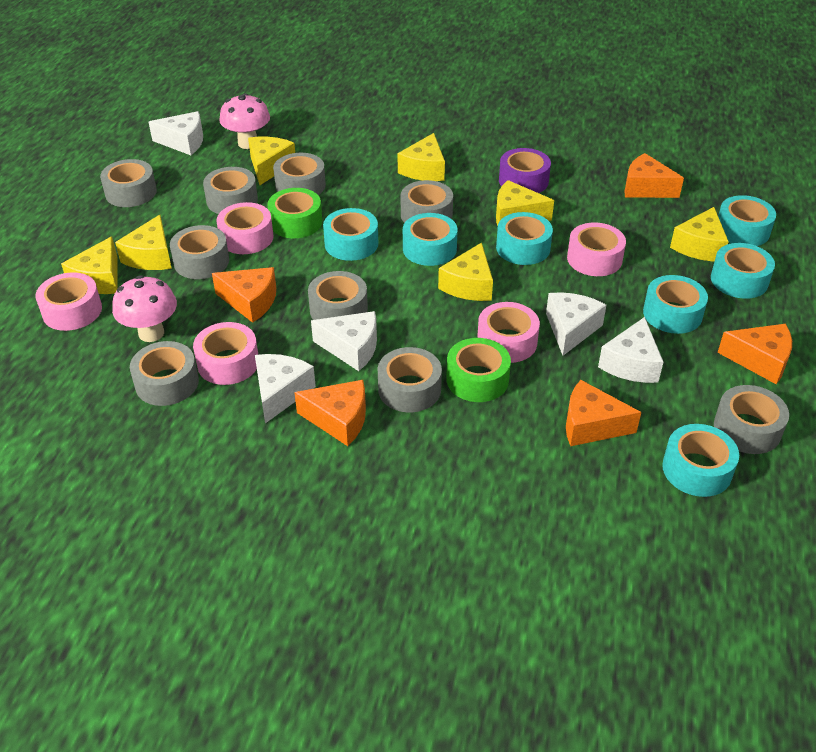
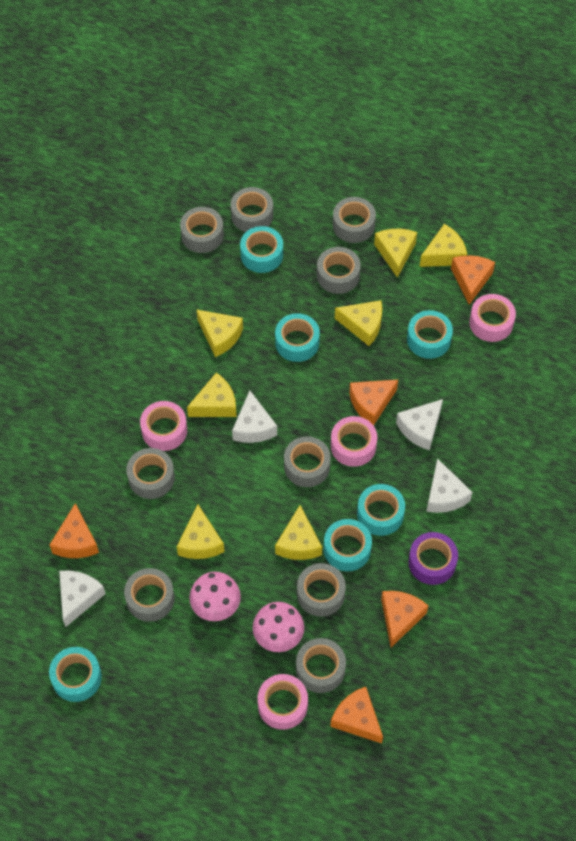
green tape: [267,188,322,238] [446,338,511,402] = 2 -> none = 0
pink tape: [35,272,102,331] [193,322,258,385] [217,202,273,254] [477,302,540,363] [567,223,626,276] = 5 -> [140,401,187,451] [258,674,308,730] [331,416,377,467] [469,294,516,342] = 4
turquoise tape: [323,208,378,261] [403,213,458,266] [496,212,553,265] [643,275,708,334] [662,424,739,497] [711,243,775,299] [718,195,776,246] = 7 -> [49,647,102,702] [240,226,283,273] [275,313,320,362] [324,519,372,571] [357,484,405,536] [407,310,453,359] = 6
white cheese: [149,111,203,155] [255,354,316,423] [311,311,377,371] [546,292,606,356] [598,317,663,383] = 5 -> [59,570,106,627] [232,391,277,443] [396,399,443,450] [426,458,473,513] = 4

